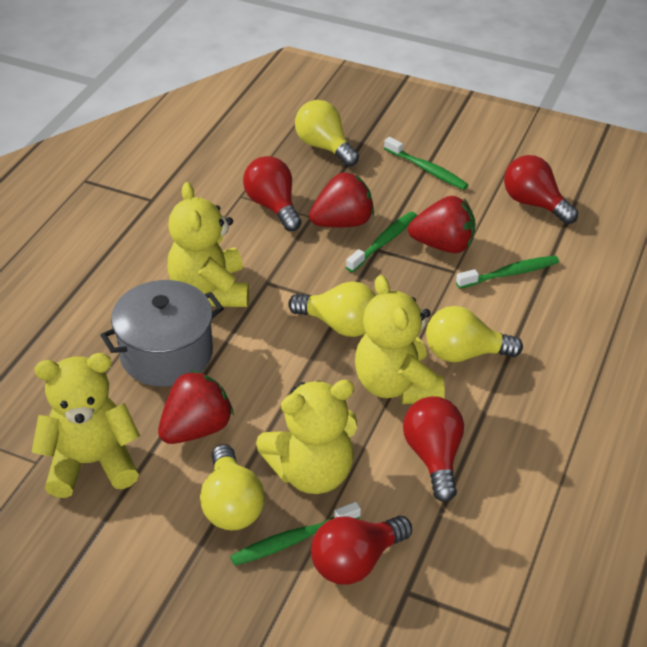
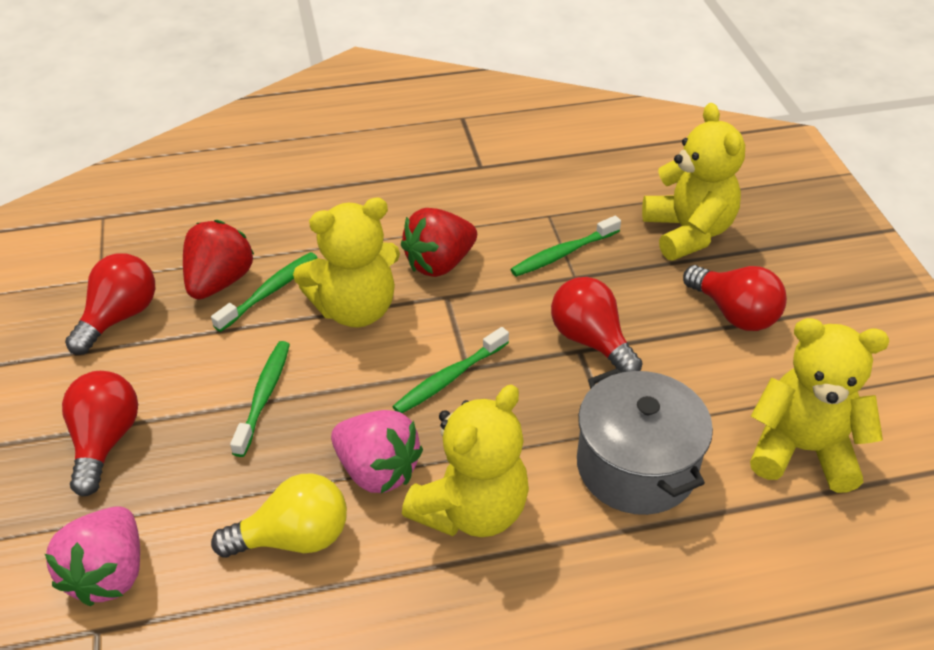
pink strawberry: none = 0 -> [45,506,140,606] [331,410,423,493] = 2
red strawberry: [158,370,234,444] [309,172,374,227] [408,196,476,253] = 3 -> [183,220,255,300] [401,208,477,277] = 2
yellow light bulb: [200,444,265,530] [288,281,376,337] [295,100,359,166] [426,306,523,362] = 4 -> [211,474,347,558] = 1

